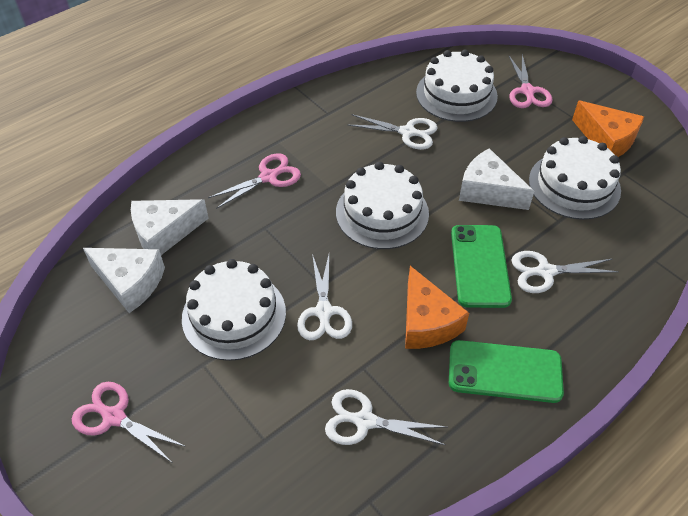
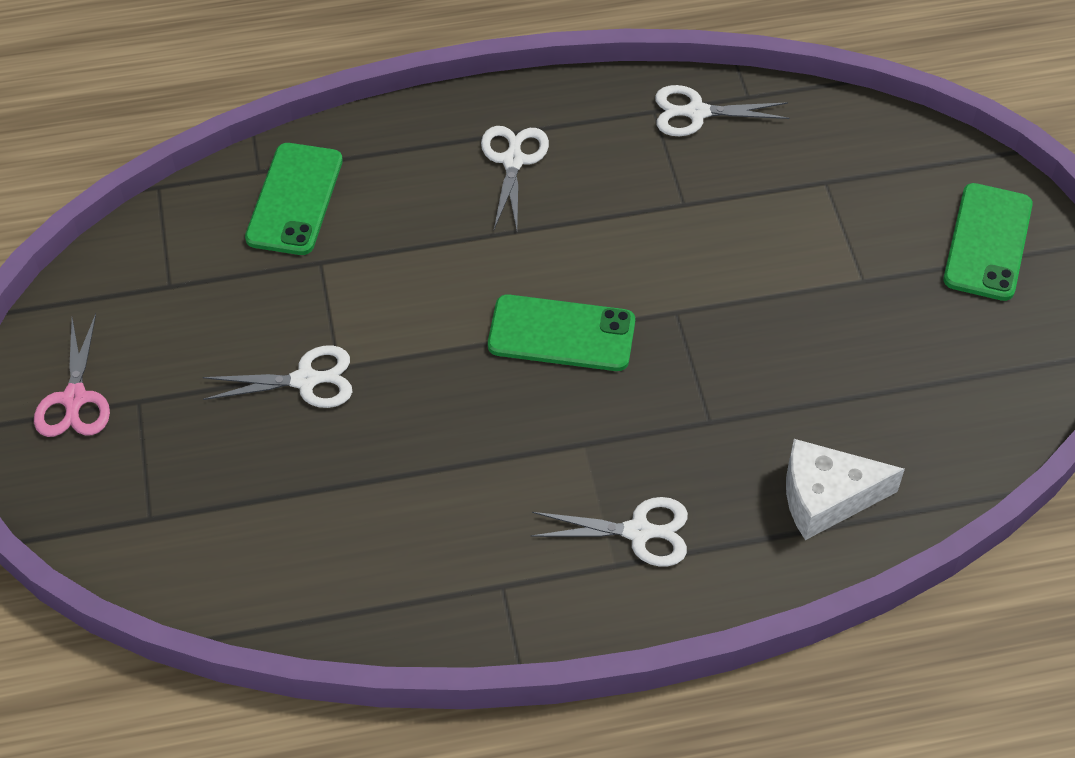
green phone: [449,340,564,403] [451,225,512,308] = 2 -> [245,143,343,255] [488,295,635,371] [943,183,1033,301] = 3
orange cheese: [405,266,469,349] [572,100,644,157] = 2 -> none = 0
pink scissors: [72,382,186,462] [208,153,301,209] [509,54,553,108] = 3 -> [34,314,110,437] = 1
white cake: [182,259,286,361] [336,162,429,249] [416,50,498,122] [529,136,621,220] = 4 -> none = 0
white cheese: [83,248,165,313] [131,199,209,255] [459,148,534,210] = 3 -> [786,439,905,540] = 1

